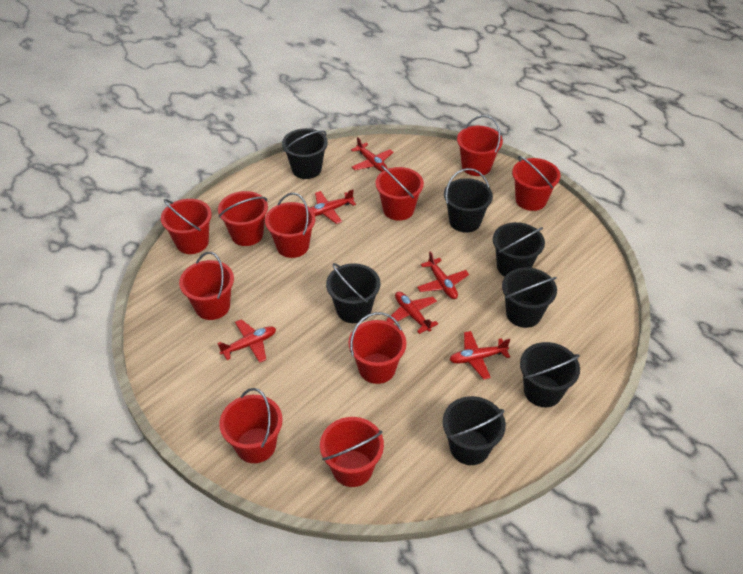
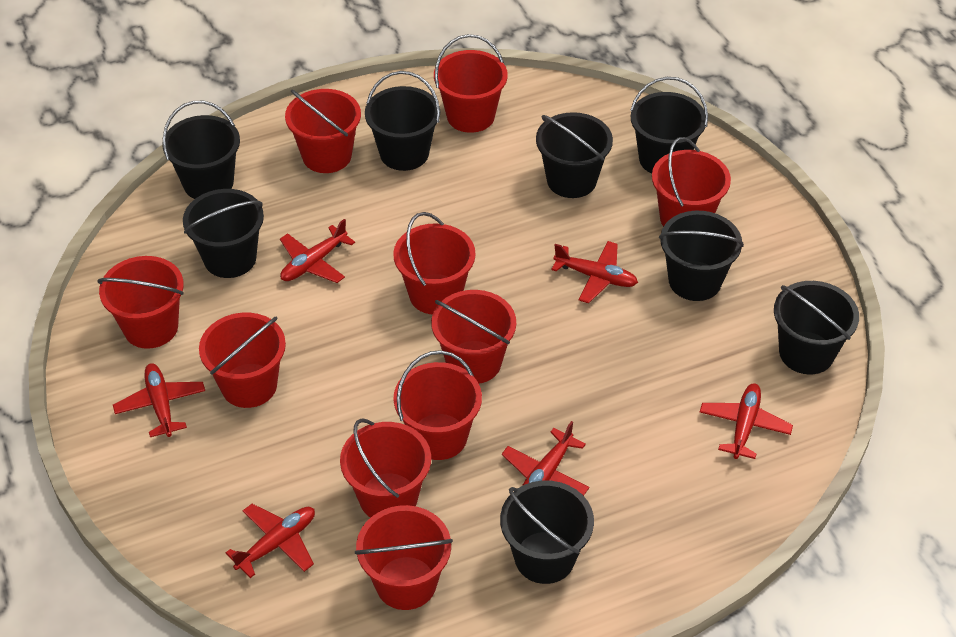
black bucket: [282,128,328,179] [326,263,380,323] [443,396,506,465] [444,168,493,233] [493,222,545,277] [502,267,557,328] [520,342,580,407] = 7 -> [162,101,240,199] [183,189,264,278] [365,71,440,171] [500,480,594,584] [536,112,613,198] [630,77,708,174] [659,211,744,301] [774,281,859,375] = 8

